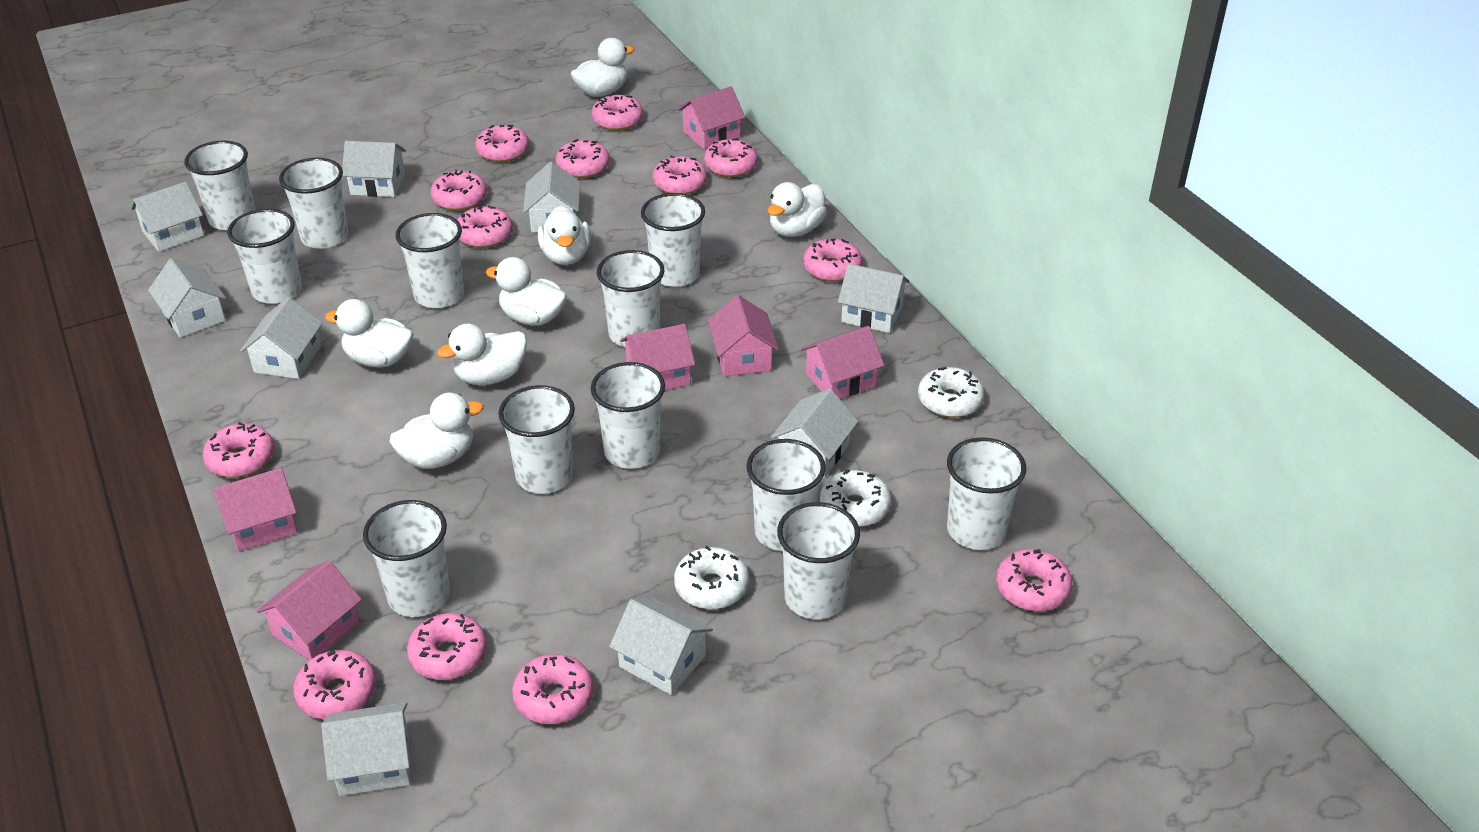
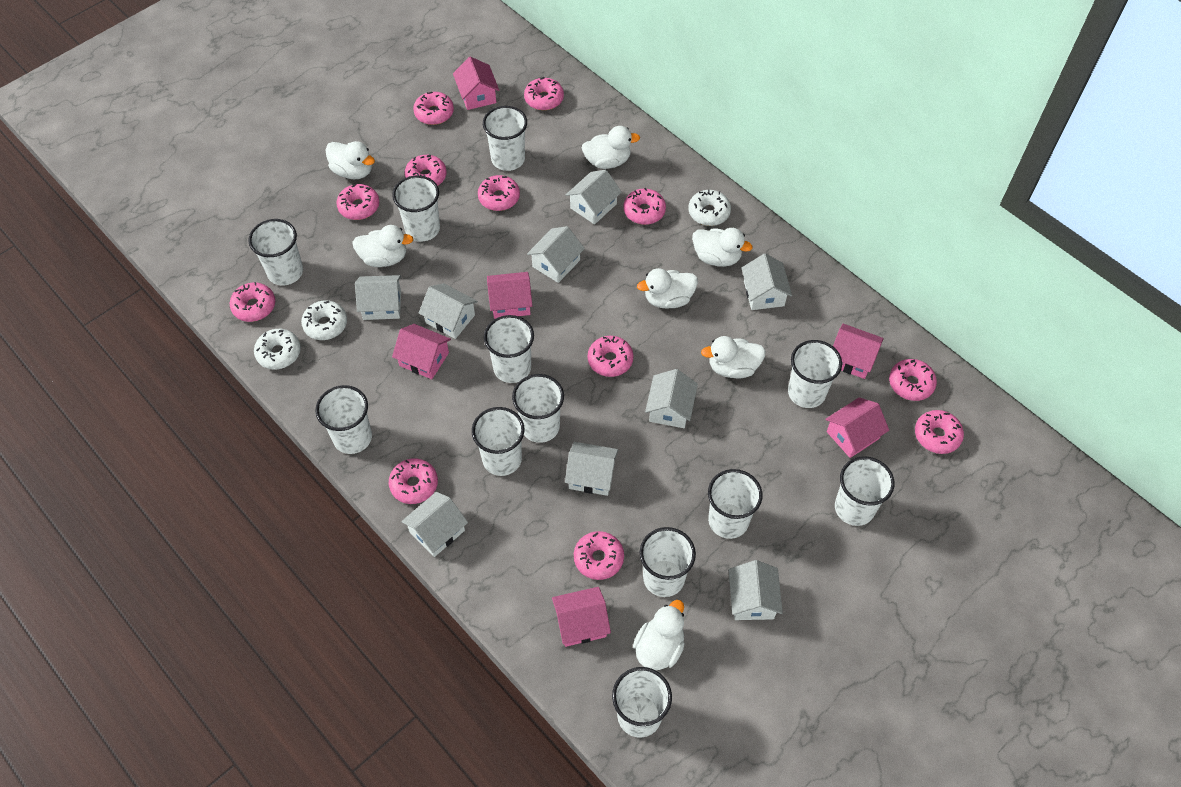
pink donut: [203,422,274,478] [293,650,376,719] [407,613,487,680] [431,170,487,211] [457,206,513,248] [475,125,529,162] [512,654,593,724] [555,139,610,178] [591,94,643,131] [652,155,707,194] [704,138,758,177] [803,239,862,282] [996,549,1072,611] = 13 -> [230,282,275,322] [336,184,379,220] [389,458,438,504] [405,155,447,186] [413,92,454,125] [478,175,520,211] [524,77,564,110] [574,531,624,580] [588,336,634,377] [624,188,666,225] [889,359,937,401] [915,410,964,454] = 12

